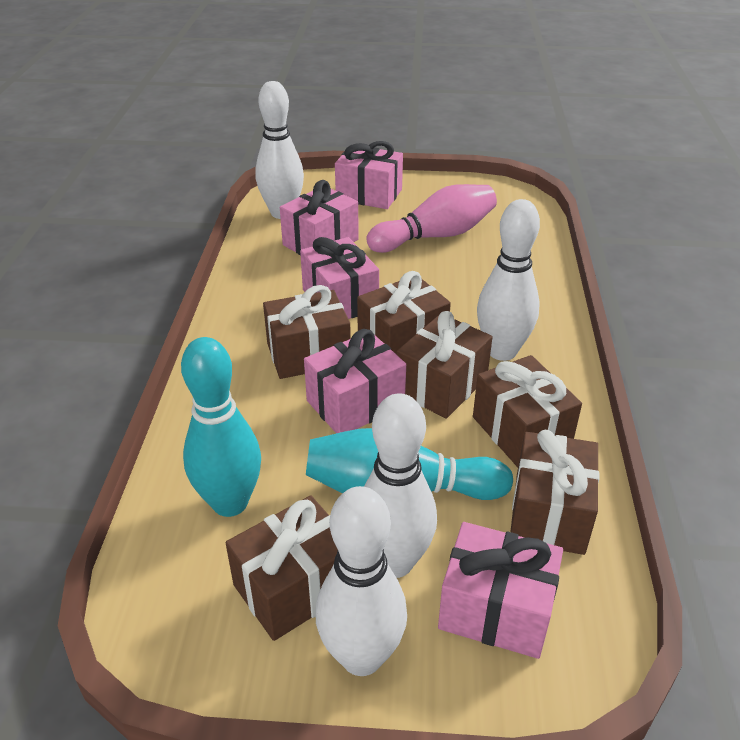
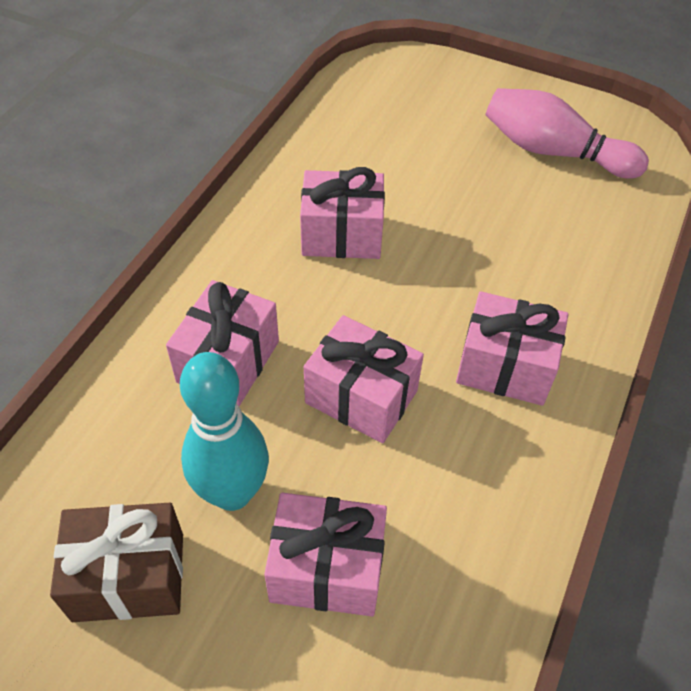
brown gift: [226,495,338,641] [263,285,351,379] [357,271,451,355] [397,311,492,419] [473,355,582,467] [510,430,599,555] = 6 -> [50,503,183,622] = 1
turquoise bowling pin: [181,337,261,517] [306,428,513,500] = 2 -> [180,352,269,511] = 1
white bowling pin: [255,81,304,219] [315,486,407,676] [364,393,437,578] [477,199,540,361] = 4 -> none = 0

